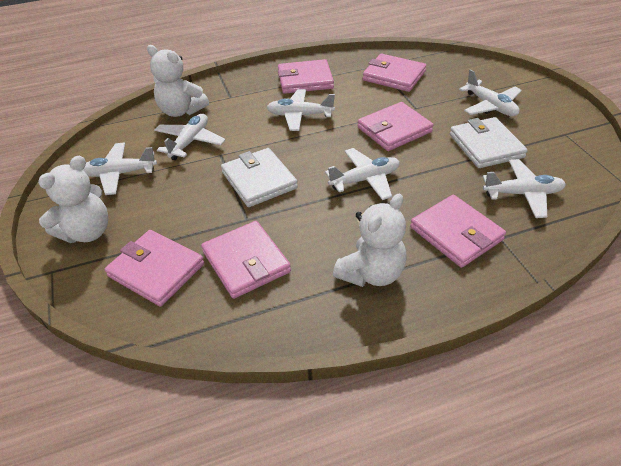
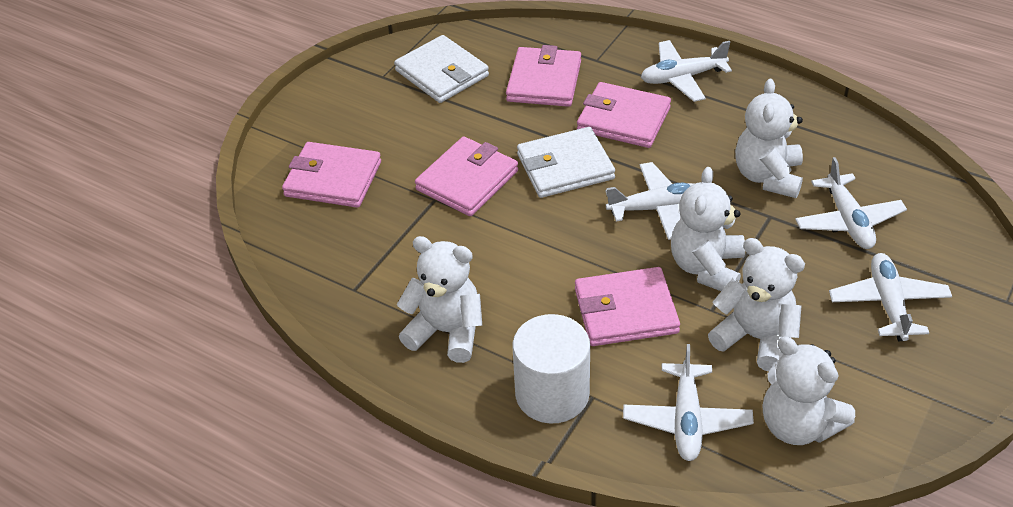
pink wallet: [105,230,204,307] [201,221,291,299] [278,59,334,94] [357,102,433,151] [363,54,426,92] [410,195,506,268] = 6 -> [282,142,381,208] [415,136,518,216] [506,45,581,107] [575,267,680,346] [577,82,671,148] = 5
white cylinder: none = 0 -> [512,314,590,423] = 1
white plane: [83,143,157,195] [154,114,225,160] [266,89,335,131] [325,148,400,200] [459,69,522,116] [483,159,566,218] = 6 -> [605,162,694,240] [623,344,754,461] [641,40,732,102] [795,157,907,249] [829,253,952,341] = 5
white teddy bear: [38,156,109,243] [147,45,209,117] [333,194,407,287] = 3 -> [397,236,482,363] [671,167,745,291] [708,238,805,371] [735,79,803,198] [763,336,855,445] = 5

